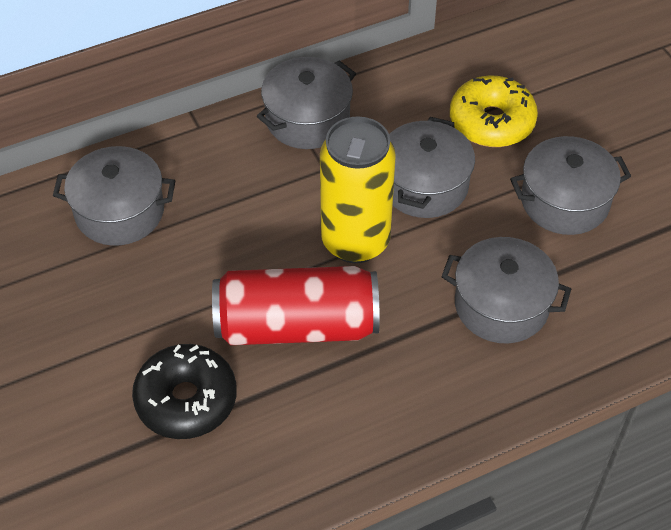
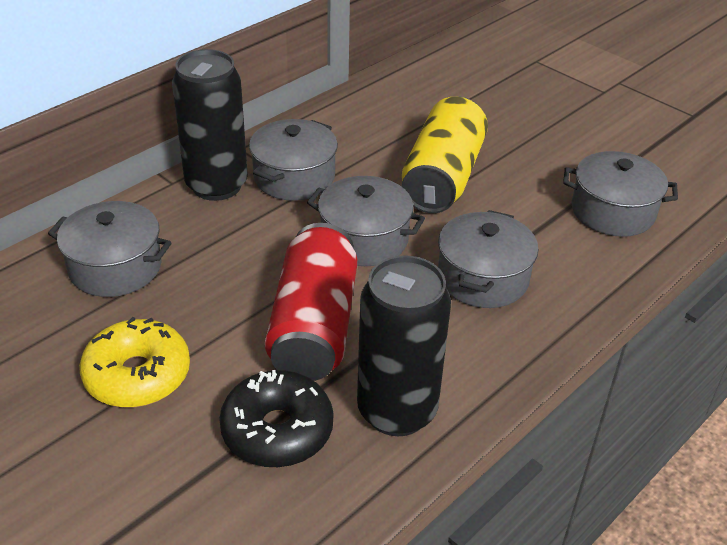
black can: none = 0 -> [172,49,248,201] [357,255,451,436] = 2

